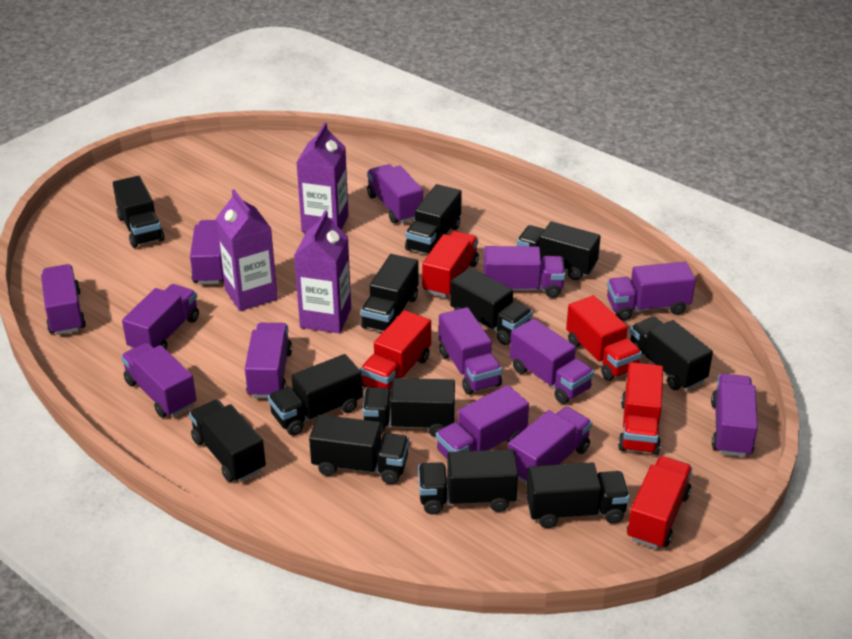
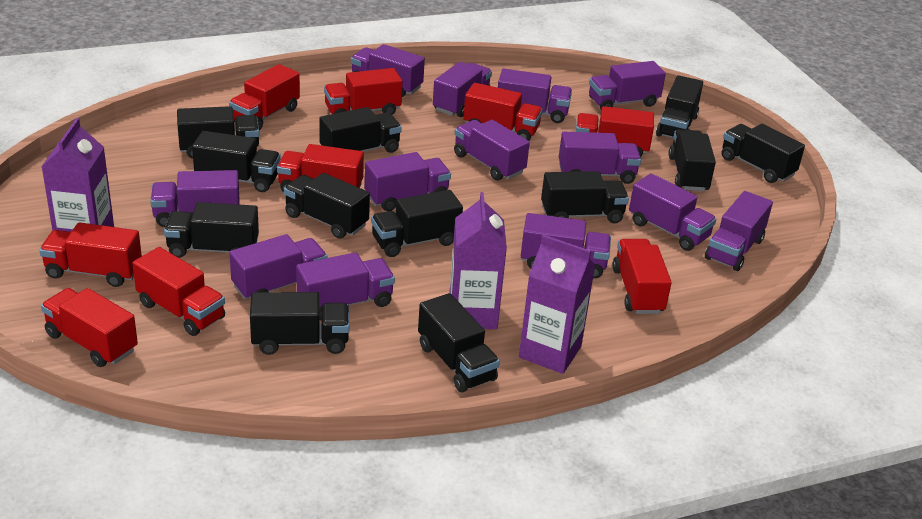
red truck: [360,310,431,397] [422,231,479,298] [566,295,642,381] [618,362,663,455] [627,456,692,549] = 5 -> [39,222,142,287] [41,288,138,367] [132,247,225,336] [229,64,300,130] [277,144,364,192] [324,68,402,115] [463,83,543,141] [576,106,654,157] [612,239,672,314] = 9

